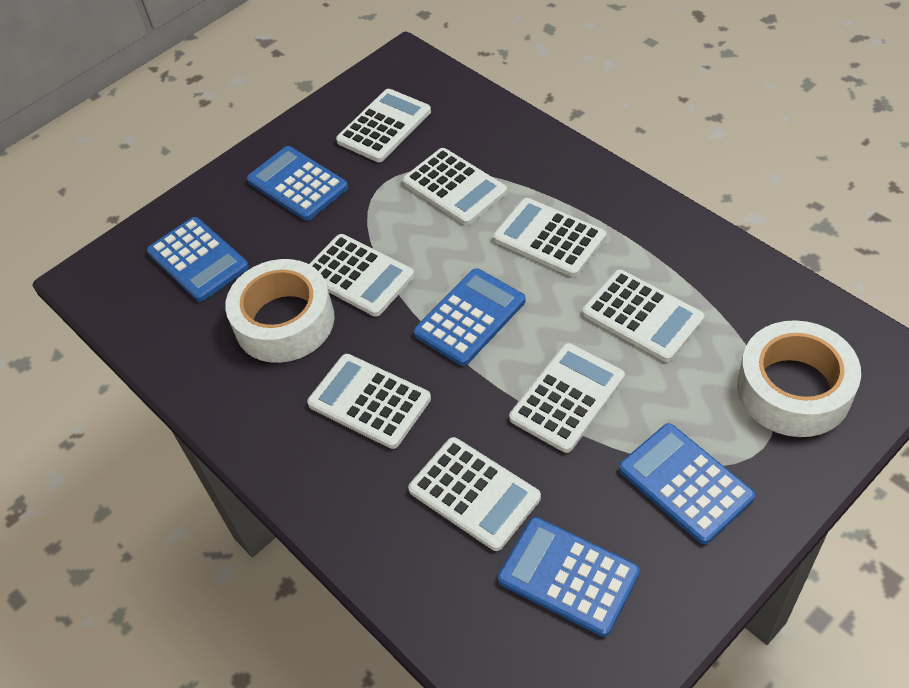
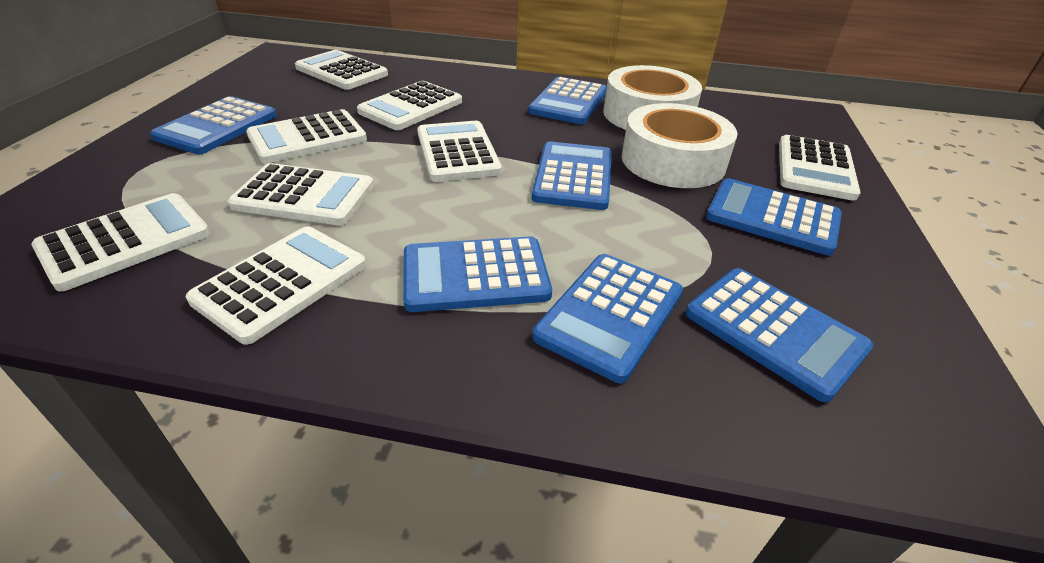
blue calculator: [147,217,249,302] [247,146,348,221] [414,268,526,366] [498,517,640,637] [619,423,755,544] = 5 -> [150,96,277,154] [403,237,552,312] [528,77,607,124] [532,141,612,210] [532,254,683,383] [686,268,873,402] [706,178,842,255] = 7

